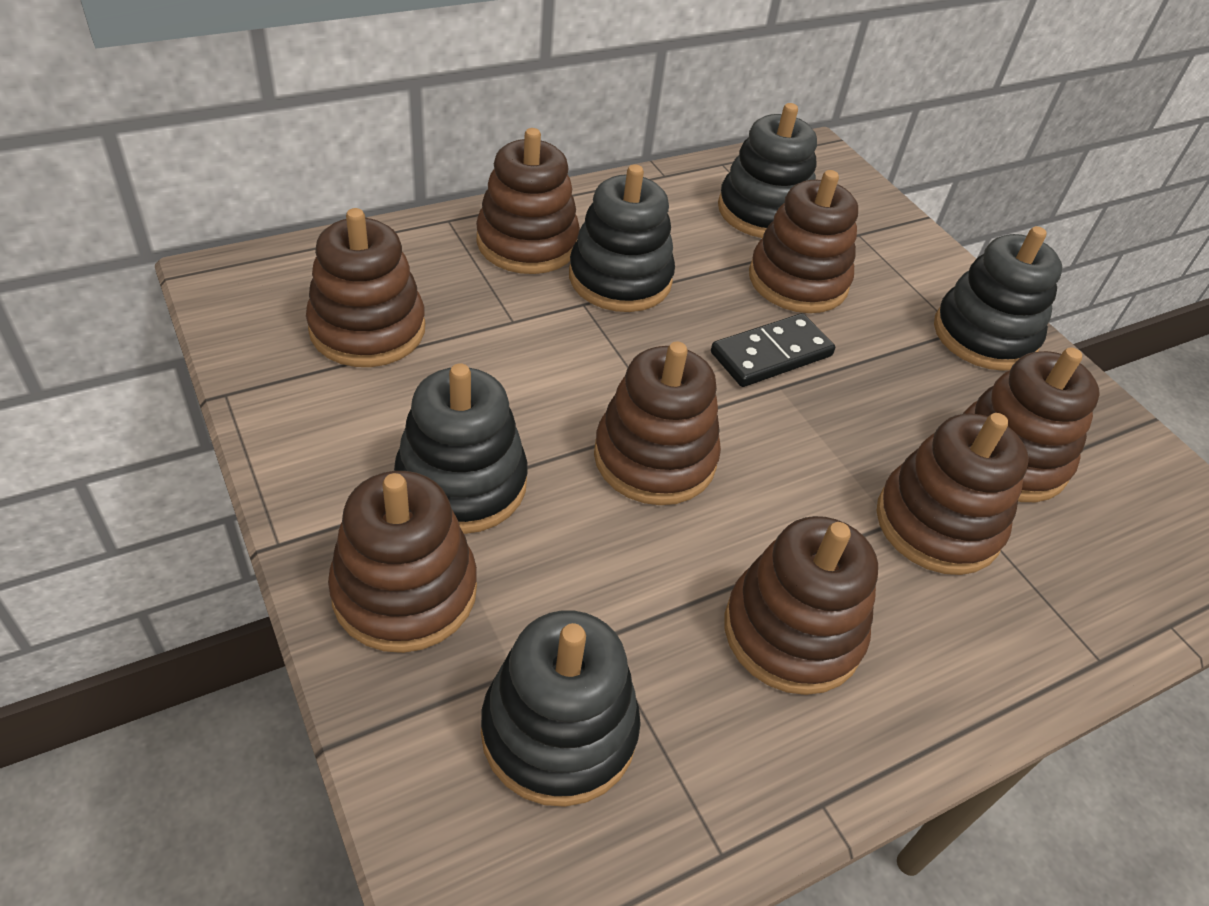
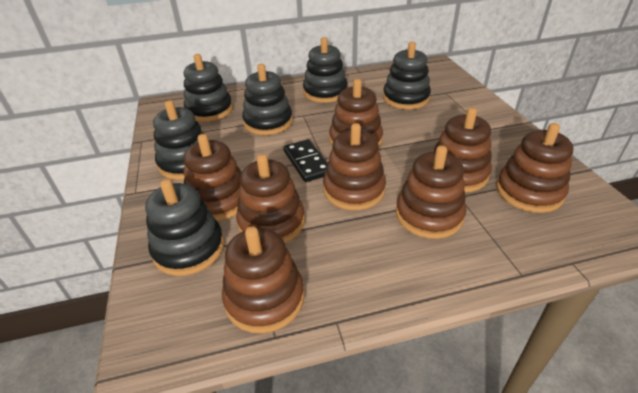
black stacking toy: [394,363,528,534] [481,610,641,807] [569,164,675,312] [718,103,817,238] [934,226,1062,371] = 5 -> [145,179,224,276] [153,100,205,180] [184,54,233,122] [242,64,293,135] [303,37,348,103] [383,42,431,109] = 6

